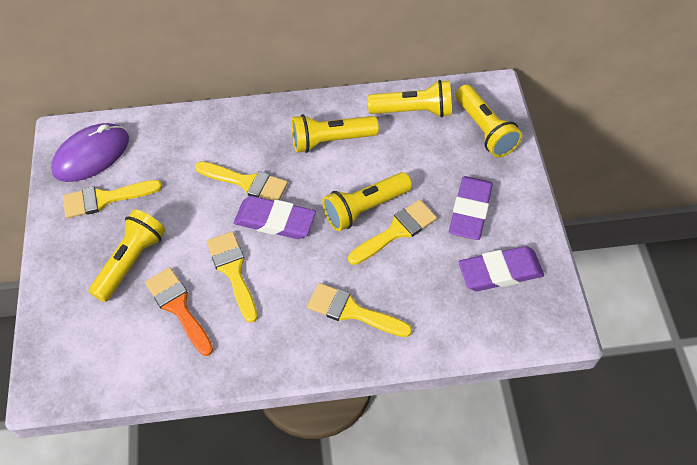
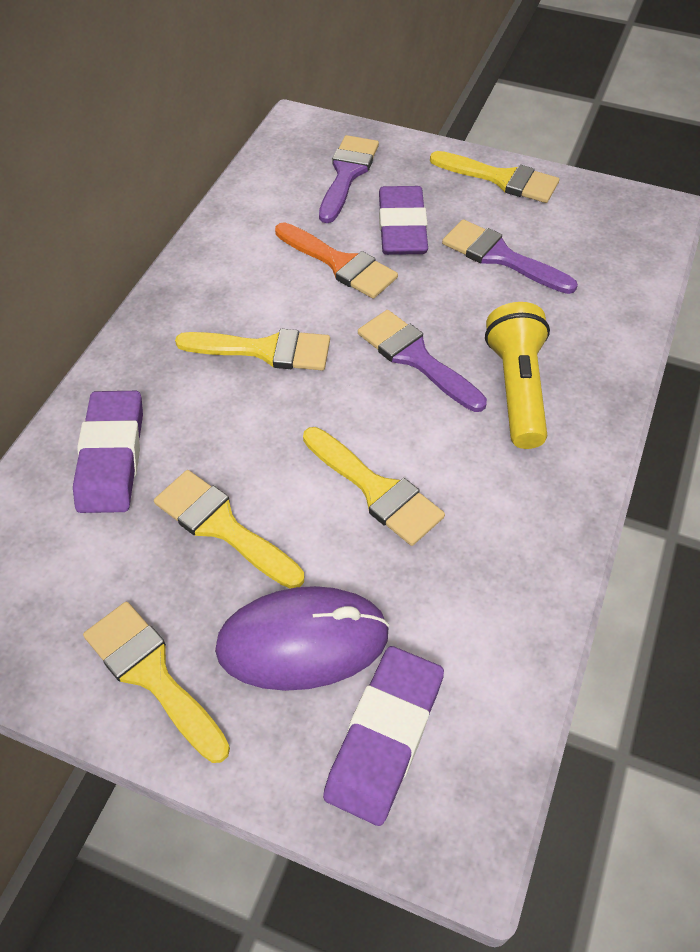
purple brush: none = 0 -> [319,135,379,223] [358,310,487,412] [442,219,578,294] = 3
yellow flashlight: [88,209,166,302] [291,114,379,153] [322,172,412,231] [368,80,452,118] [456,85,522,157] = 5 -> [485,302,550,449] = 1

